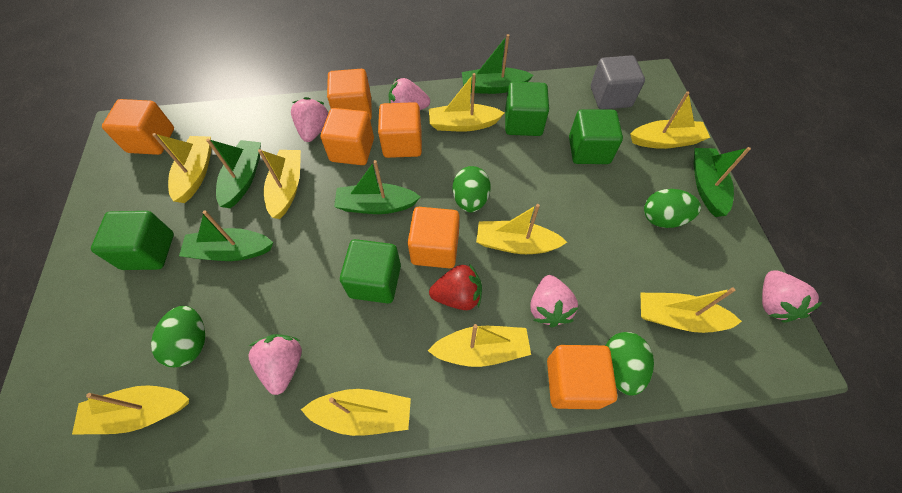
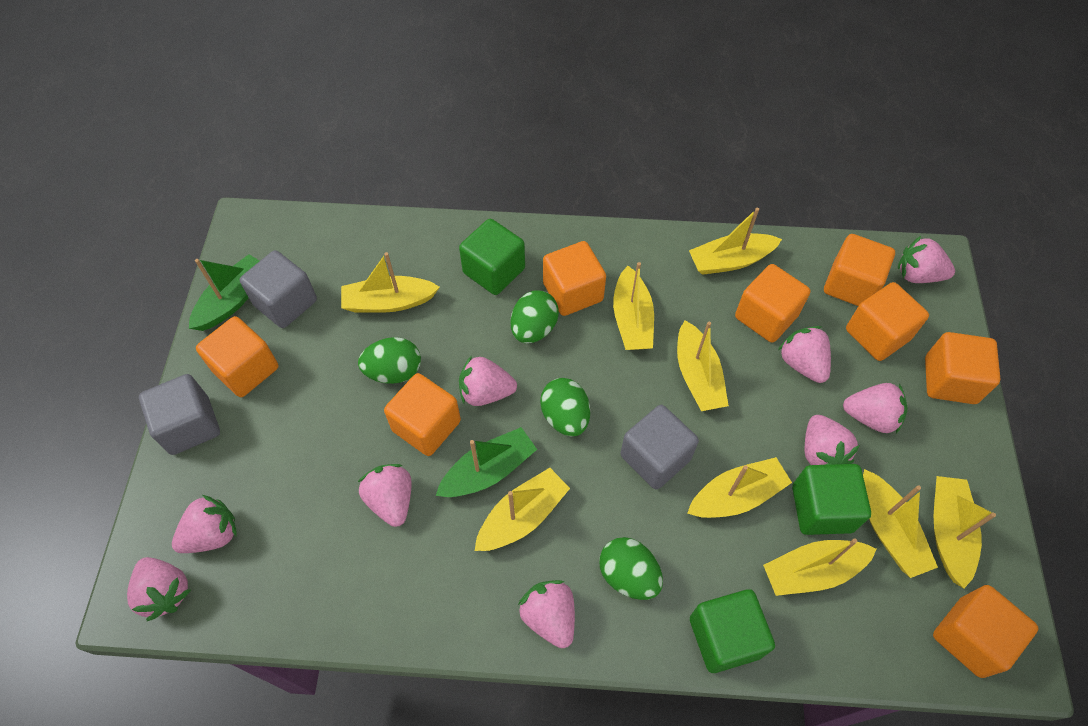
green boat: [179,210,273,261] [206,139,261,208] [334,160,420,214] [462,34,534,94] [694,147,751,217] = 5 -> [189,254,259,331] [436,427,537,497] = 2
green cube: [91,211,174,270] [340,239,401,304] [505,82,549,136] [569,109,623,164] = 4 -> [459,219,525,295] [690,589,775,673] [792,464,871,535] = 3
grey cube: [591,55,645,110] = 1 -> [139,374,220,455] [239,250,317,328] [620,405,699,490] = 3
orange cube: [102,99,174,155] [321,108,374,165] [327,69,372,120] [378,102,422,158] [408,207,459,268] [547,345,618,409] = 6 -> [196,316,278,397] [384,373,461,456] [543,241,606,316] [735,264,811,343] [824,234,895,306] [846,282,929,361] [925,332,1001,404] [933,585,1039,678] = 8
pink strawberry: [249,334,302,395] [291,97,329,142] [388,78,430,110] [530,275,579,327] [762,270,823,323] = 5 -> [127,557,191,621] [172,495,237,553] [358,464,412,527] [459,355,517,406] [518,580,575,648] [778,326,831,383] [805,415,860,465] [843,383,908,434] [898,236,955,283] = 9
red strawberry: [429,263,482,310] = 1 -> none = 0

